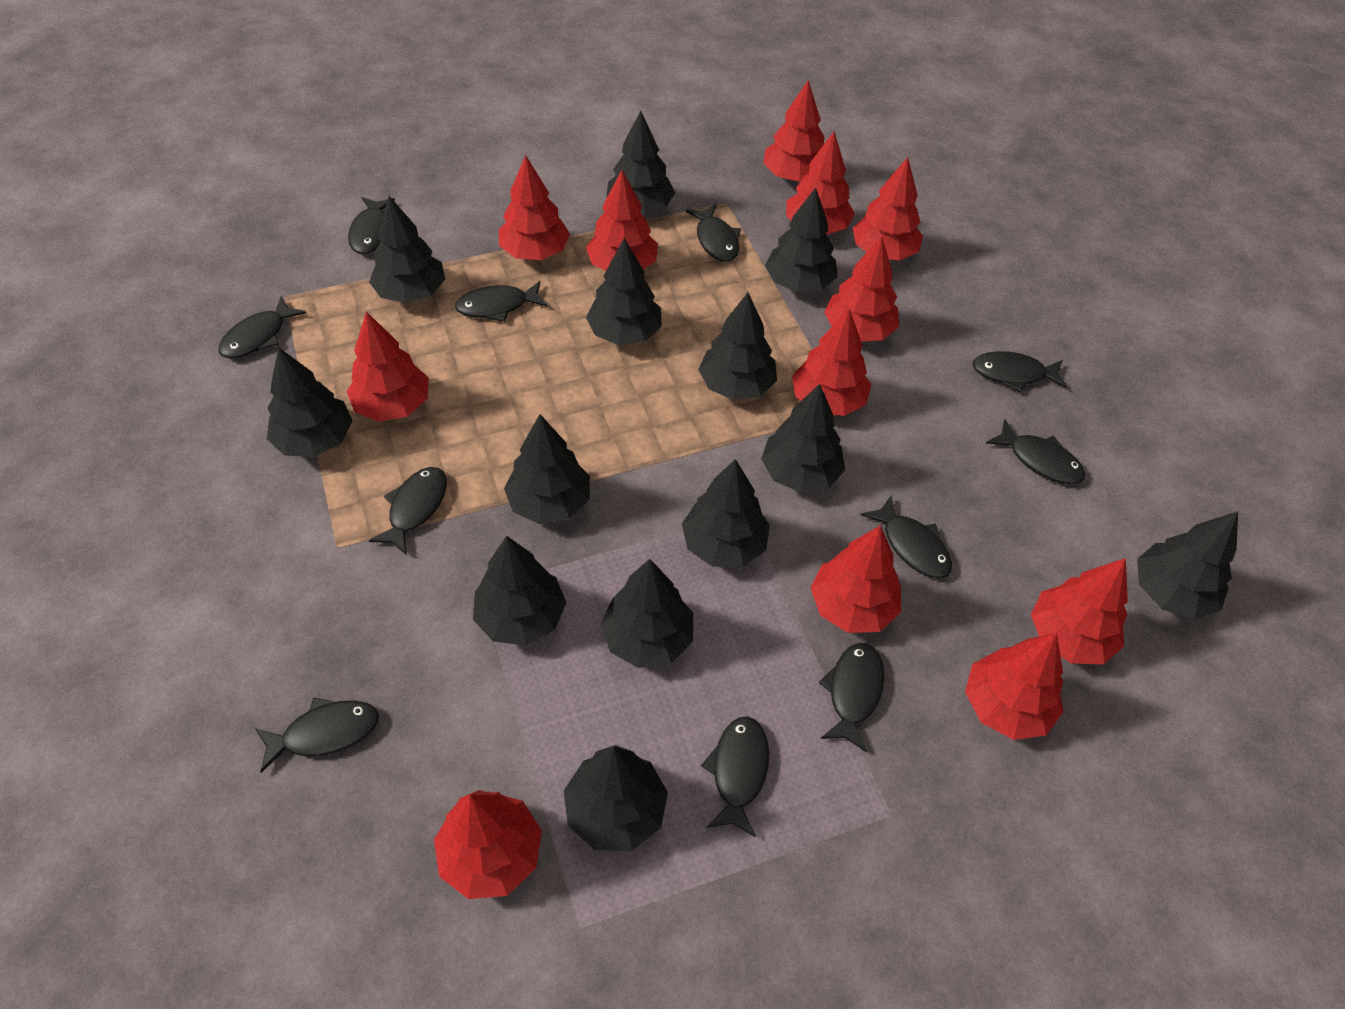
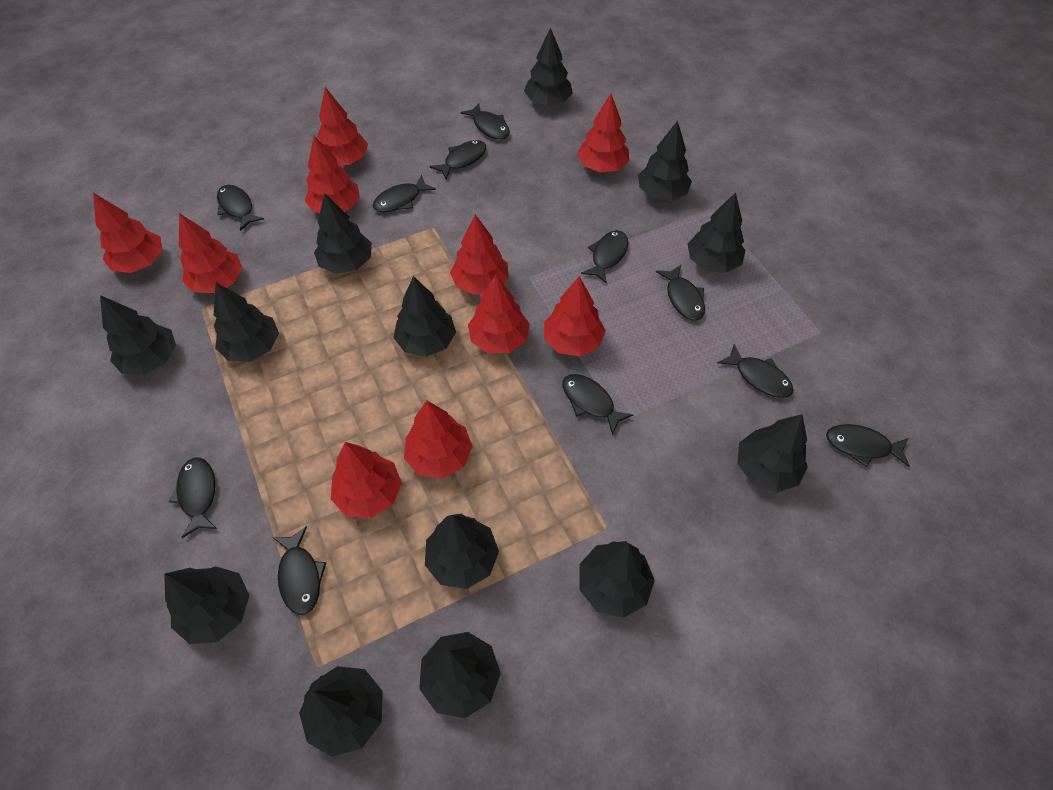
red tree: [347,312,429,422] [434,790,542,899] [499,155,570,260] [586,170,658,271] [763,80,825,182] [786,132,855,235] [792,309,872,416] [811,525,901,633] [824,236,899,342] [853,157,923,261] [965,633,1064,740] [1031,558,1128,664] = 12 -> [93,193,163,273] [179,213,242,293] [305,136,360,213] [317,87,368,165] [331,442,402,518] [404,401,473,478] [450,215,509,295] [468,274,530,353] [544,276,606,357] [577,94,629,172] = 10

